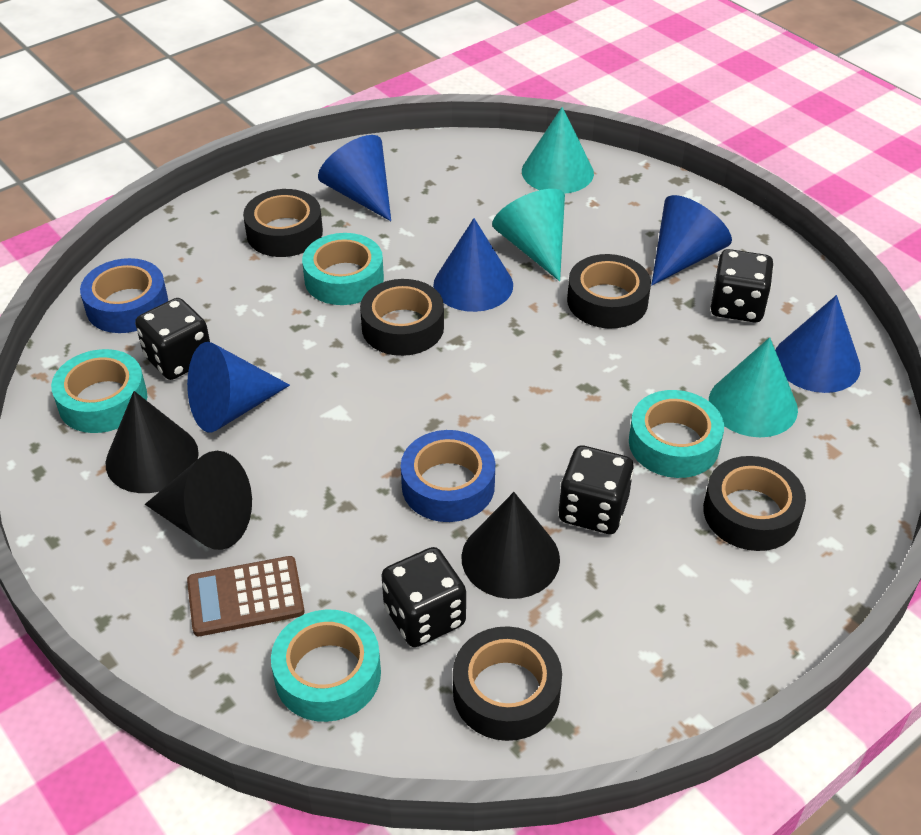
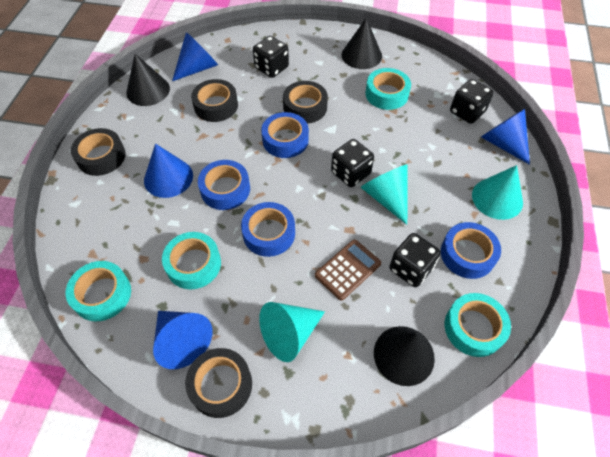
black tape: [243,189,323,257] [360,279,444,356] [453,626,562,741] [567,254,651,328] [703,456,806,551] = 5 -> [71,128,126,176] [185,348,252,418] [191,79,238,122] [283,81,328,124] = 4
blue cone: [187,342,290,433] [318,135,391,221] [433,218,513,312] [651,195,732,286] [775,295,861,393] = 5 -> [144,144,193,198] [153,311,212,369] [172,32,218,81] [481,109,530,165] = 4
blue tape: [80,258,168,333] [401,430,495,522] = 2 -> [198,160,250,210] [241,202,295,257] [261,112,309,158] [441,222,501,279] = 4

